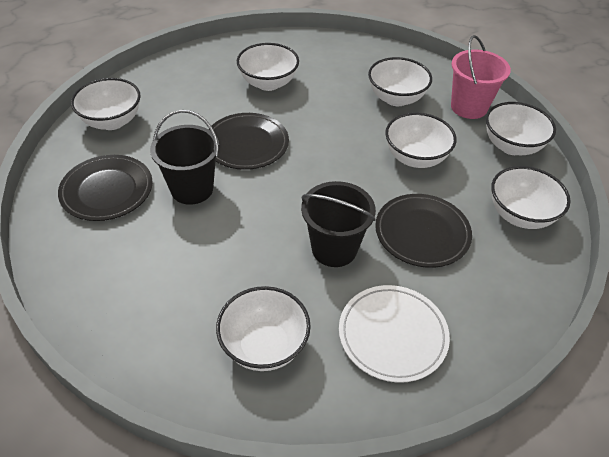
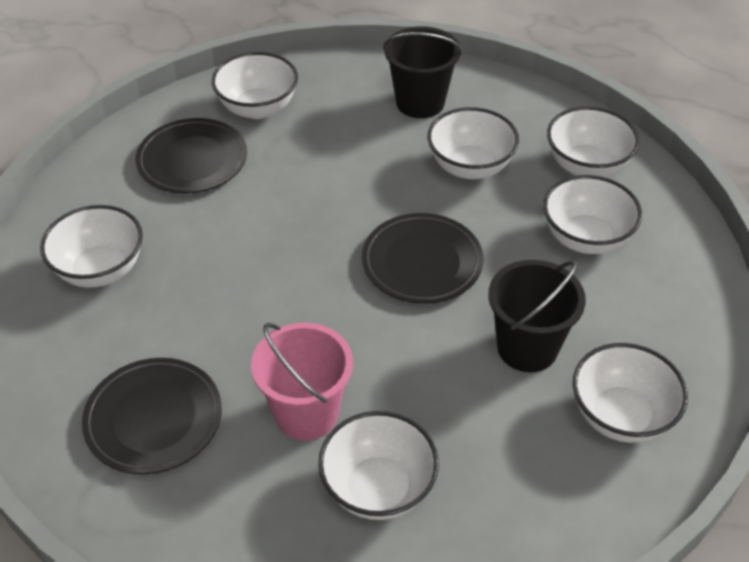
white plate: [339,285,450,383] = 1 -> none = 0

